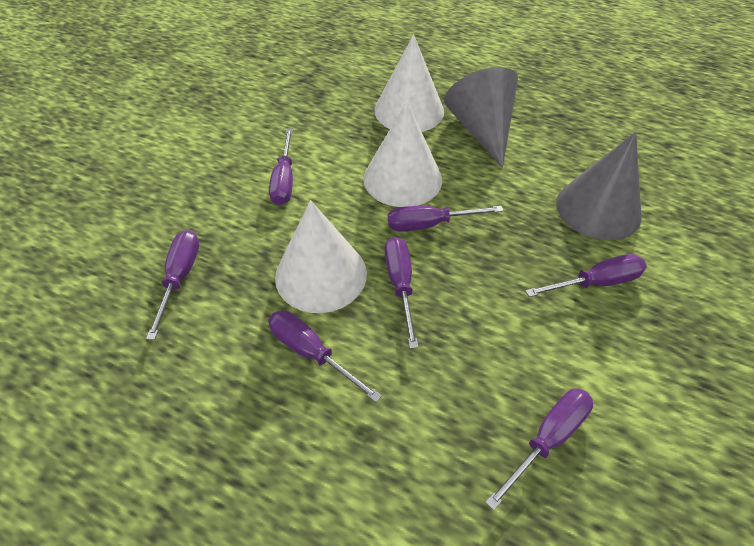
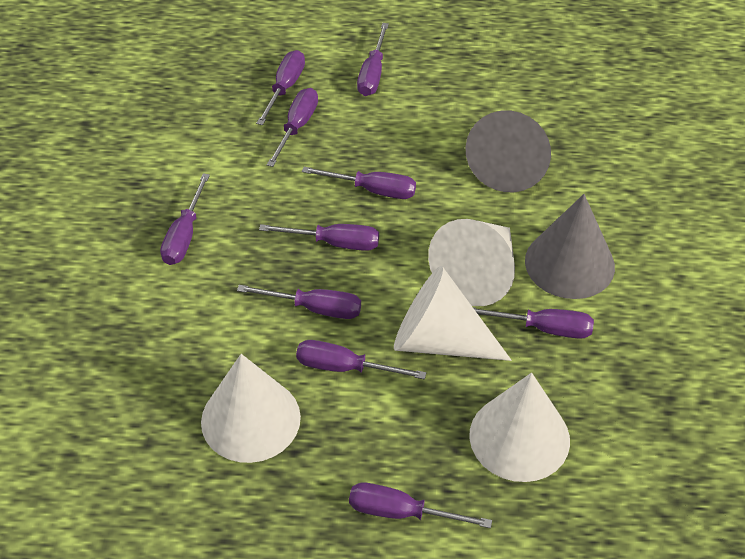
purple screwdriver: [146,230,199,340] [268,310,382,402] [269,129,293,205] [385,237,419,349] [388,205,504,231] [485,388,593,510] [526,254,647,297] = 7 -> [160,173,210,265] [237,285,361,319] [256,50,305,125] [259,224,379,251] [267,88,318,167] [296,340,426,380] [302,167,416,199] [349,483,492,528] [357,23,389,96] [473,307,594,339] = 10
white cone: [275,200,367,313] [363,101,442,207] [374,34,444,132] = 3 -> [201,354,301,463] [394,266,512,361] [428,219,515,306] [469,373,570,482] = 4

